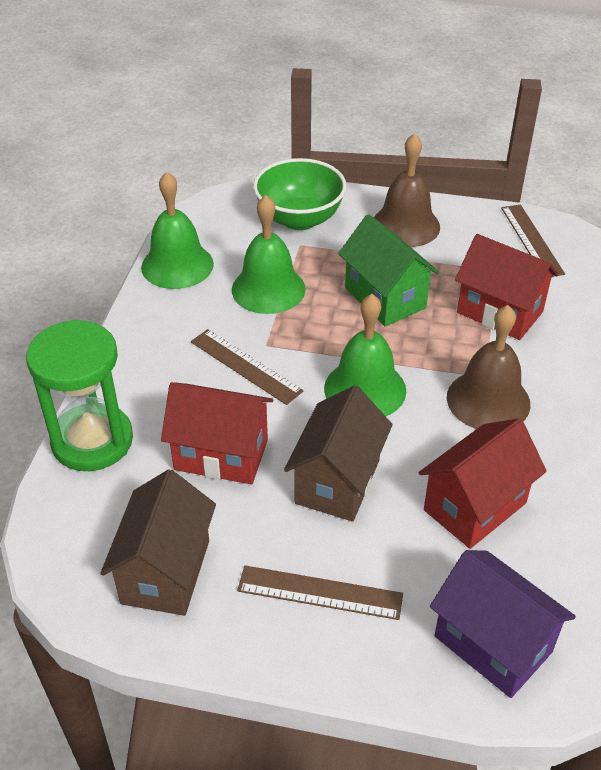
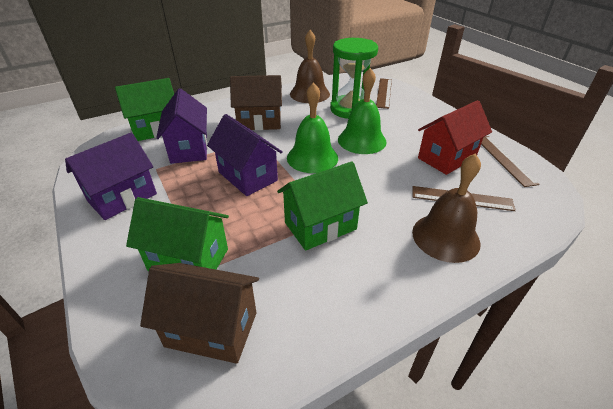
green bell: [141,172,214,289] [232,195,306,314] [324,294,406,416] = 3 -> [287,82,338,173] [338,68,387,154] = 2
green bowl: [253,158,347,230] = 1 -> none = 0
green house: [338,214,439,327] = 1 -> [115,78,174,141] [126,197,229,271] [277,162,368,251] = 3
purple house: [430,550,576,698] = 1 -> [65,133,157,220] [156,88,208,164] [207,114,283,196] = 3
red house: [161,382,273,484] [418,418,547,549] [455,234,559,340] = 3 -> [418,100,492,175] = 1

